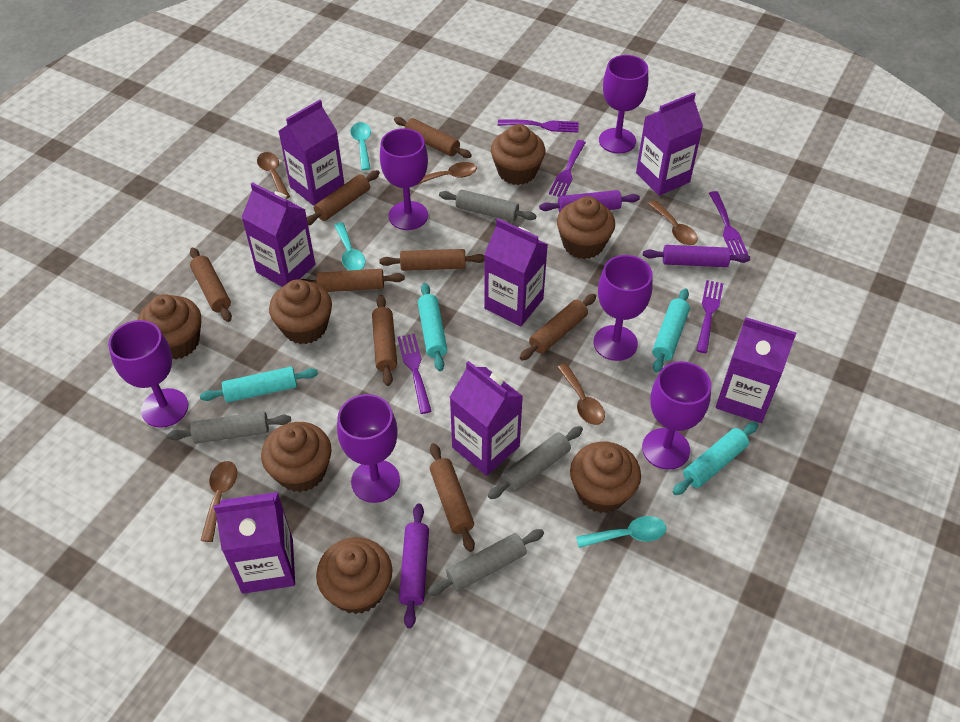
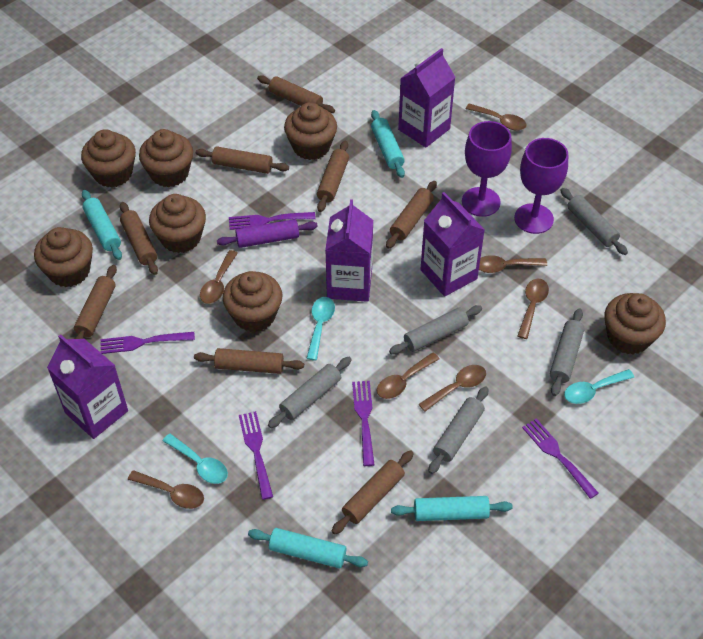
brown spoon: [200,461,237,542] [257,152,290,199] [417,162,477,185] [557,363,605,425] [648,200,698,245] = 5 -> [128,470,204,509] [200,250,238,304] [377,353,440,399] [419,365,486,412] [465,104,527,131] [479,255,547,273] [517,279,549,339] = 7
grey rolling pin: [168,411,291,444] [427,529,544,596] [439,190,536,222] [488,426,583,499] = 4 -> [268,357,352,428] [389,305,482,355] [428,386,488,474] [550,308,585,396] [560,188,628,255] = 5
purple carton: [214,492,295,594] [241,182,315,287] [279,100,344,206] [450,361,523,476] [484,218,548,326] [636,93,703,196] [716,317,796,423] = 7 -> [47,334,128,439] [325,199,373,302] [398,48,456,147] [420,192,485,297] = 4
purple goblet: [108,320,188,428] [337,394,400,503] [380,128,428,230] [593,255,652,361] [599,55,648,154] [642,361,711,470] = 6 -> [462,121,512,217] [514,138,568,234] = 2
purple rolling pin: [399,503,429,628] [539,190,640,213] [643,245,750,267] = 3 -> [217,219,318,248] = 1

